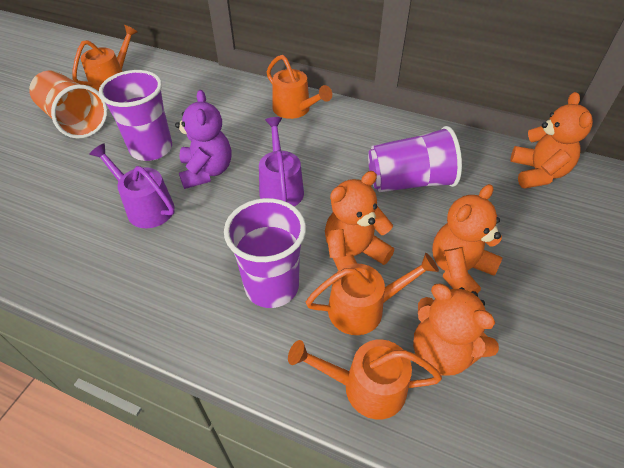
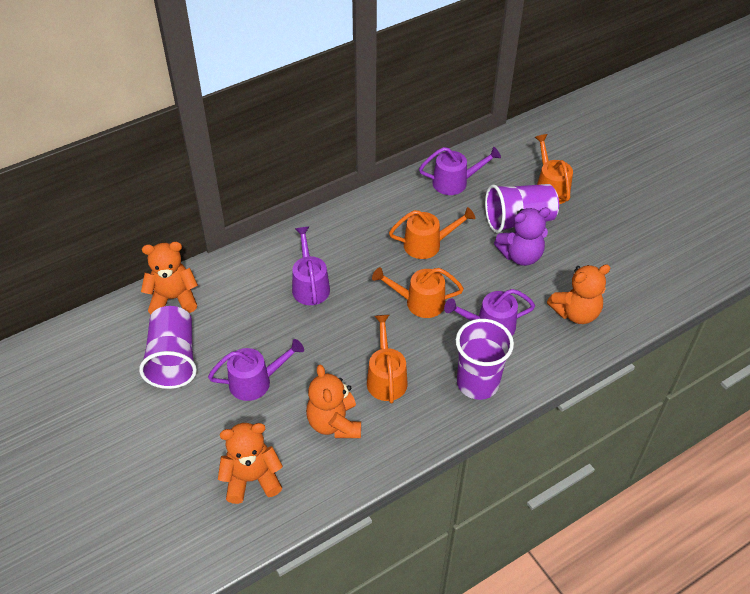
orange cup: [29,70,107,139] = 1 -> none = 0
purple watering can: [89,143,175,228] [259,117,304,207] = 2 -> [208,339,304,401] [292,227,330,305] [419,147,501,195] [444,289,535,336] = 4

